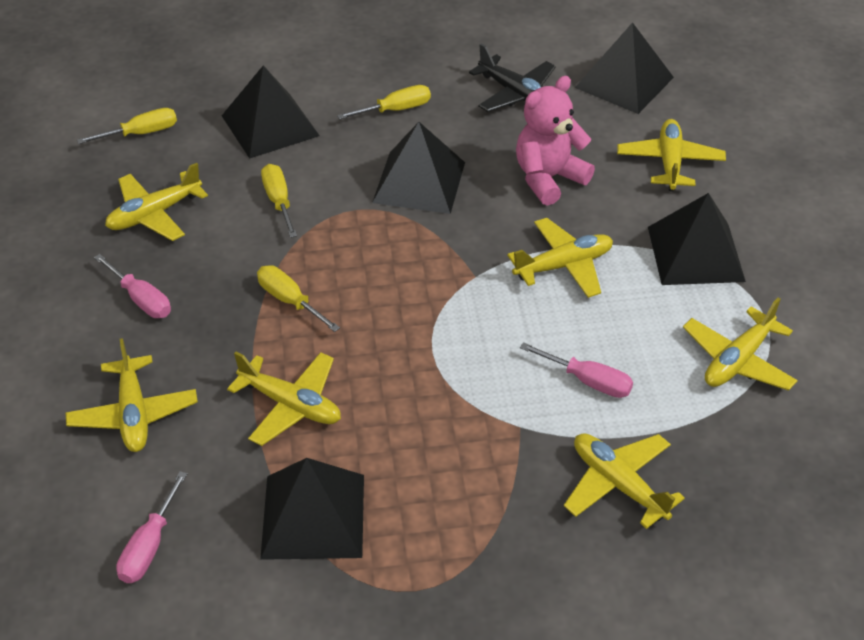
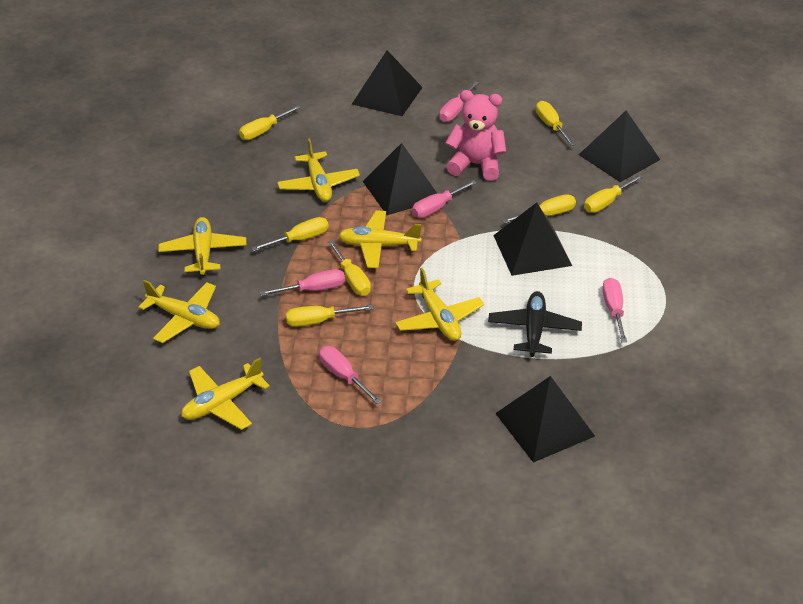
pink screwdriver: [94,254,171,318] [116,471,187,583] [520,342,633,398] = 3 -> [260,269,345,296] [319,346,382,404] [412,180,477,218] [439,81,479,122] [602,278,627,342] = 5
yellow plane: [66,338,198,452] [105,163,208,241] [227,352,341,446] [507,218,613,298] [564,433,685,529] [617,119,726,192] [683,298,798,391] = 7 -> [138,280,220,343] [158,217,246,276] [181,358,270,430] [277,138,360,202] [338,210,422,268] [395,268,484,341] = 6
yellow screwdriver: [77,108,177,144] [257,265,340,332] [261,164,297,238] [337,85,431,120] = 4 -> [239,105,301,140] [252,217,329,251] [286,305,374,327] [328,240,371,296] [502,194,576,224] [536,101,575,146] [584,174,643,213] = 7

